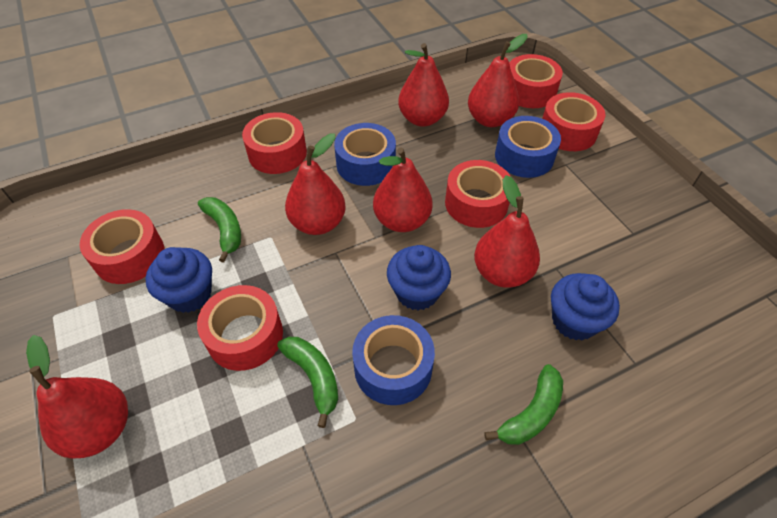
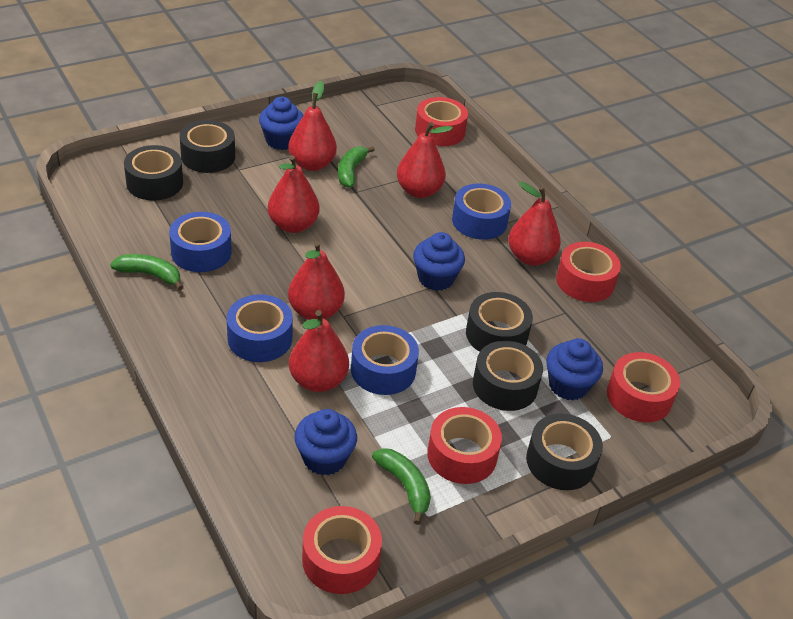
black tape: none = 0 -> [124,145,183,201] [180,120,235,173] [466,292,533,352] [473,341,543,411] [526,414,603,490] = 5
blue cupcake: [145,247,212,313] [387,245,451,310] [551,273,620,340] = 3 -> [259,97,304,150] [294,409,357,475] [413,232,465,291] [546,338,603,400] = 4
blue tape: [334,123,396,186] [352,315,435,405] [495,116,561,178] = 3 -> [169,212,232,272] [227,294,293,362] [351,325,419,395] [452,183,511,240] = 4
red tape: [79,209,165,284] [197,285,283,371] [242,112,307,174] [445,160,511,228] [509,54,563,108] [542,92,605,151] = 6 -> [302,506,382,594] [415,97,468,146] [427,407,502,484] [556,242,621,302] [607,352,680,422] = 5

